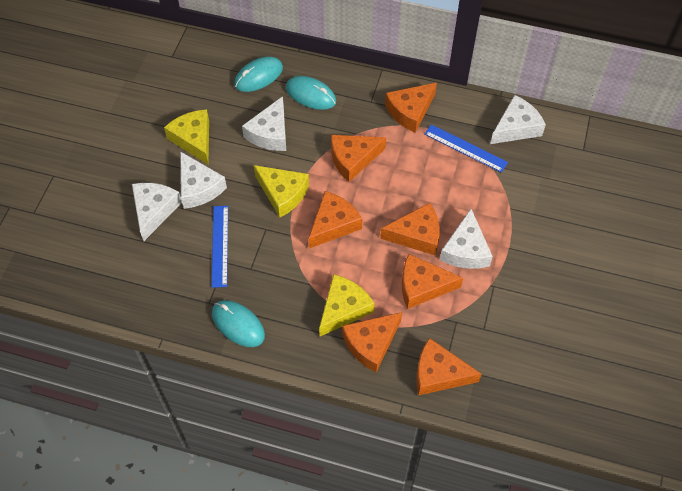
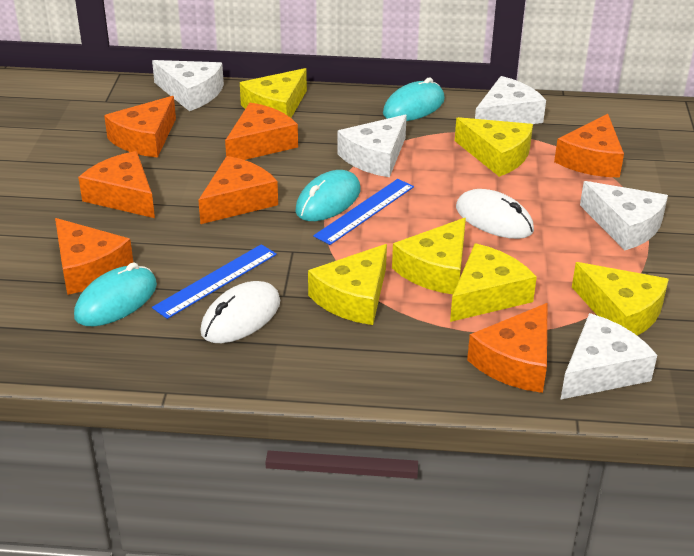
white mouse: none = 0 -> [200,281,280,343] [456,189,534,239] = 2
yellow cheese: [164,109,209,164] [254,165,309,217] [319,274,375,336] = 3 -> [240,68,307,118] [308,244,387,325] [392,218,466,294] [450,243,537,322] [455,117,533,177] [572,262,669,336] = 6

